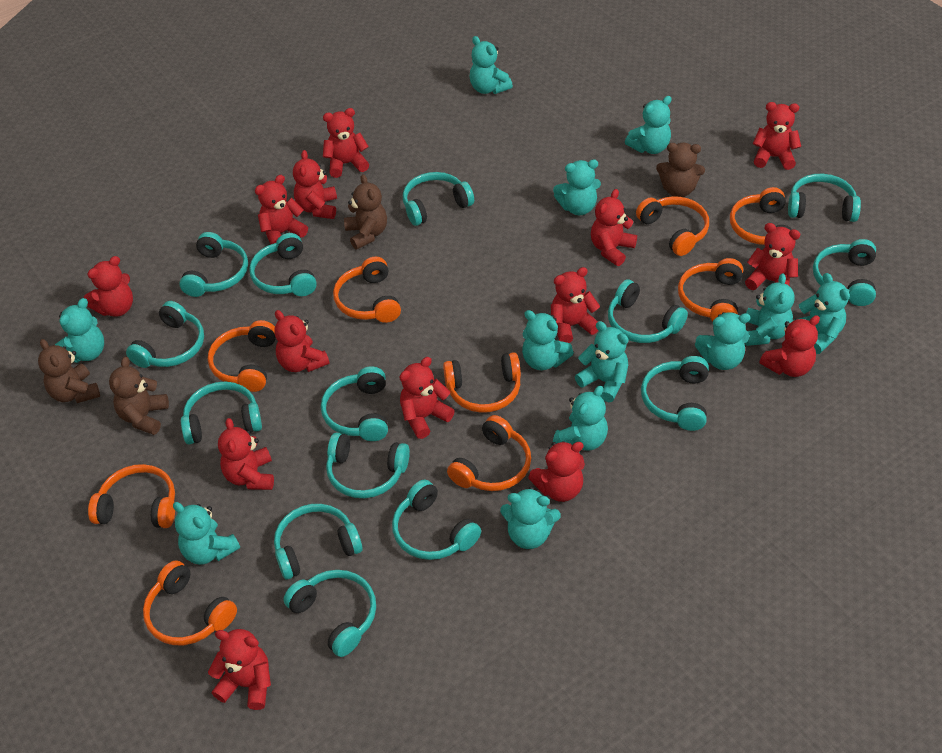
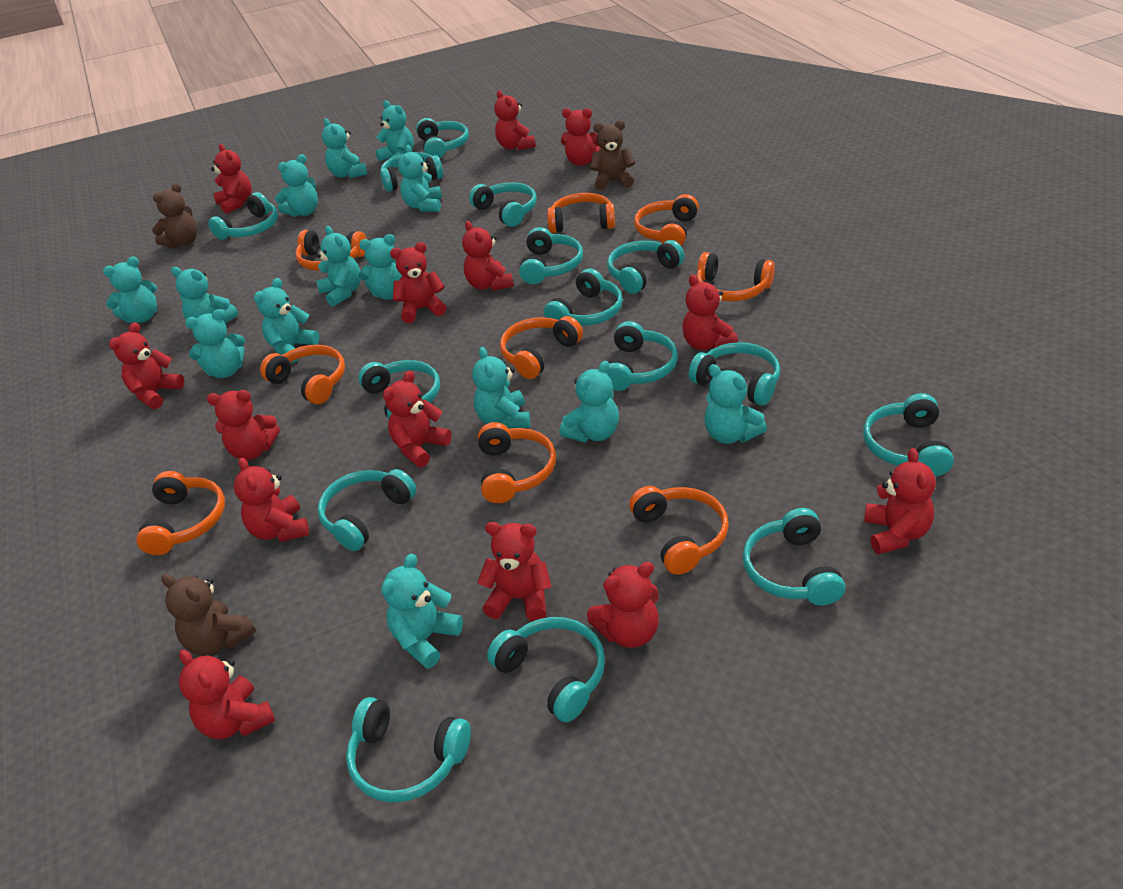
brown teddy bear: [38,339,100,403] [109,357,169,435] [344,174,387,250] [656,143,705,197] = 4 -> [152,183,197,248] [161,574,256,656] [590,120,635,191] = 3
turquoise headphones: [126,301,204,368] [179,232,248,297] [181,382,262,444] [249,233,317,296] [274,504,362,579] [284,570,376,657] [321,367,388,441] [326,433,410,498] [392,479,481,560] [403,172,474,226] [608,279,688,343] [641,356,709,431] [788,174,861,222] [813,239,876,306] = 14 -> [208,192,278,240] [318,469,416,551] [346,697,471,803] [358,360,440,419] [380,152,443,192] [416,118,469,159] [469,182,537,227] [487,617,605,722] [519,227,583,284] [544,268,623,325] [607,240,685,294] [607,321,678,391] [688,342,780,405] [742,508,845,606] [863,393,954,476] = 15
turquoise teddy bear: [55,298,104,363] [173,502,240,565] [470,36,513,94] [500,487,561,549] [522,310,574,370] [553,159,601,215] [553,385,608,451] [575,321,629,402] [625,96,672,154] [695,312,751,370] [745,273,795,346] [793,273,850,354] = 12 -> [103,256,157,323] [171,267,238,324] [185,309,245,378] [254,278,319,363] [275,154,318,217] [316,226,361,306] [322,118,367,178] [359,234,402,300] [375,100,414,168] [381,553,463,668] [398,145,442,212] [472,347,530,429] [559,361,619,442] [704,364,767,444] = 14

